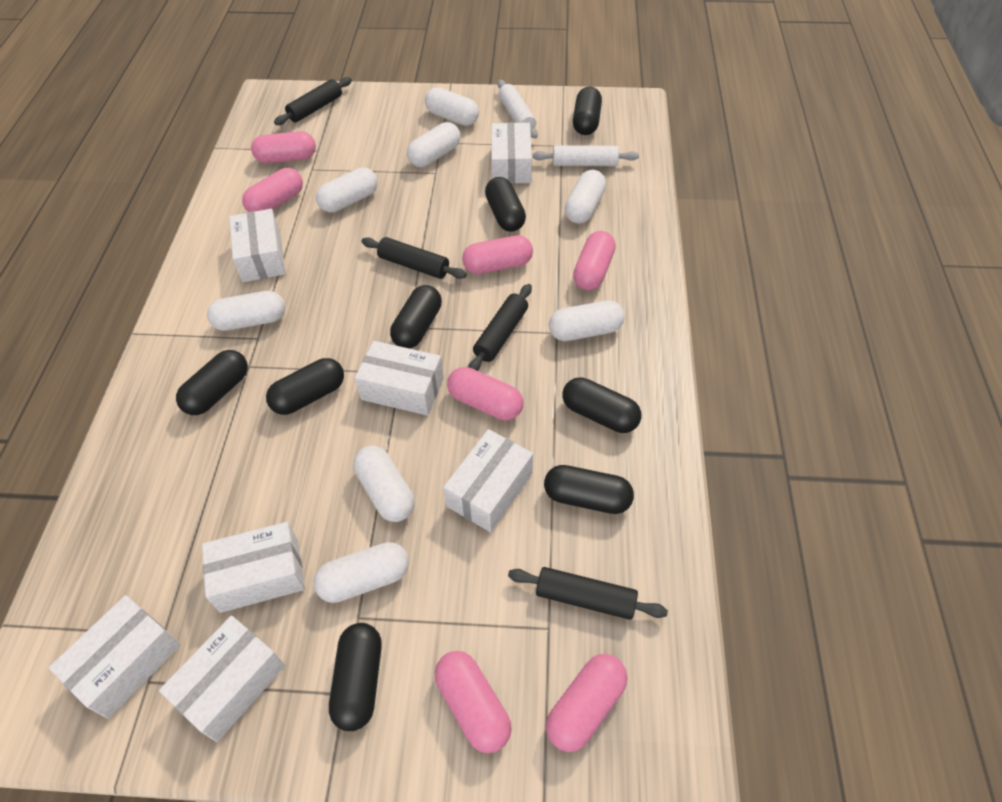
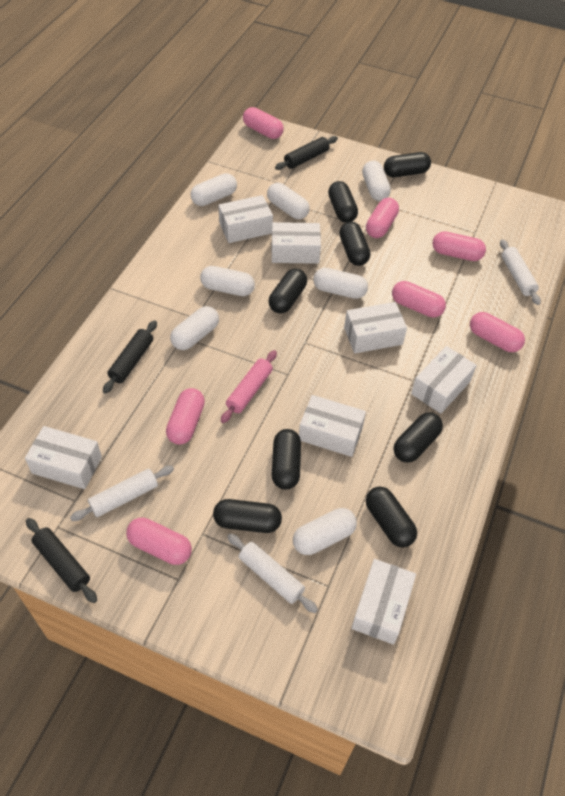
black rolling pin: [274,77,352,125] [361,237,466,279] [468,284,532,371] [508,567,668,620] = 4 -> [26,518,97,603] [103,320,157,394] [275,136,338,170] = 3
pink rolling pin: none = 0 -> [221,350,277,423] = 1
white capsule: [207,291,285,331] [314,542,409,603] [316,167,378,213] [353,446,415,522] [407,122,461,167] [425,88,479,126] [549,300,625,341] [565,170,606,224] = 8 -> [170,306,219,350] [191,173,237,206] [200,266,255,296] [267,183,310,219] [293,508,357,555] [313,268,368,299] [362,160,391,201] = 7
white rolling pin: [498,80,538,139] [532,146,639,166] = 2 -> [70,466,174,521] [227,534,318,613] [500,239,541,305] = 3

